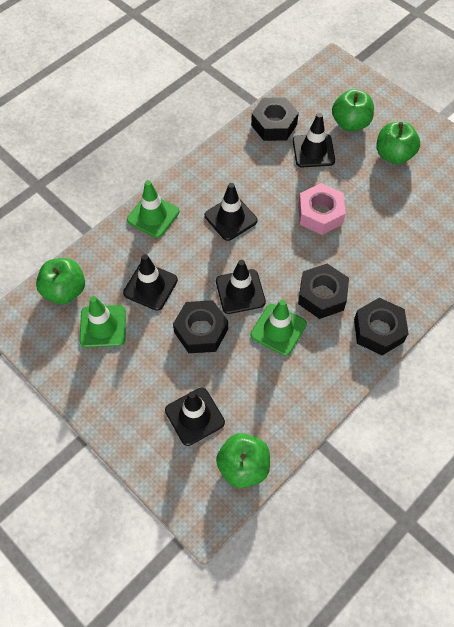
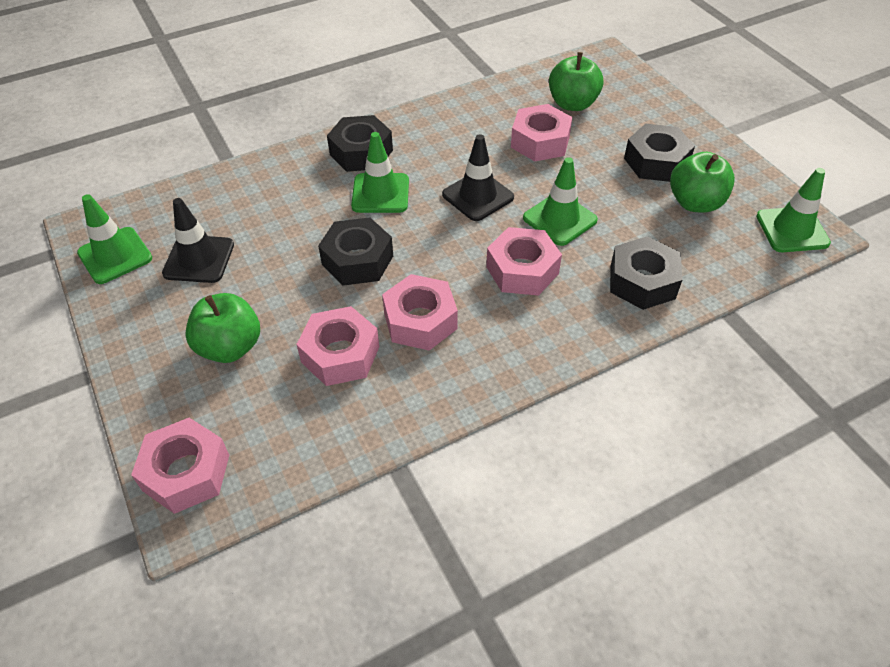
black traffic cone: [123,254,178,311] [165,388,225,446] [205,183,258,241] [216,260,266,314] [293,113,335,168] = 5 -> [162,198,234,283] [442,134,514,221] = 2
green apple: [36,258,85,304] [216,433,270,488] [332,89,374,131] [376,122,420,164] = 4 -> [185,293,260,363] [549,52,604,111] [670,152,735,213] = 3
green traffic cone: [80,296,126,348] [127,180,180,238] [250,300,307,356] = 3 -> [77,194,152,284] [351,132,409,213] [523,157,598,246] [756,168,831,252] = 4
pink nut: [298,183,346,235] = 1 -> [131,418,229,514] [296,306,379,386] [382,274,458,351] [486,227,562,296] [511,104,572,161] = 5

